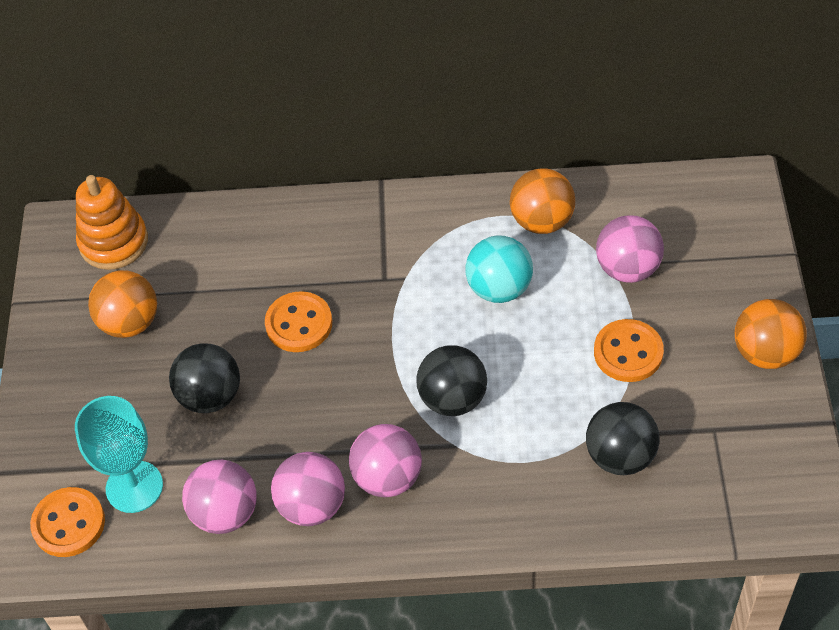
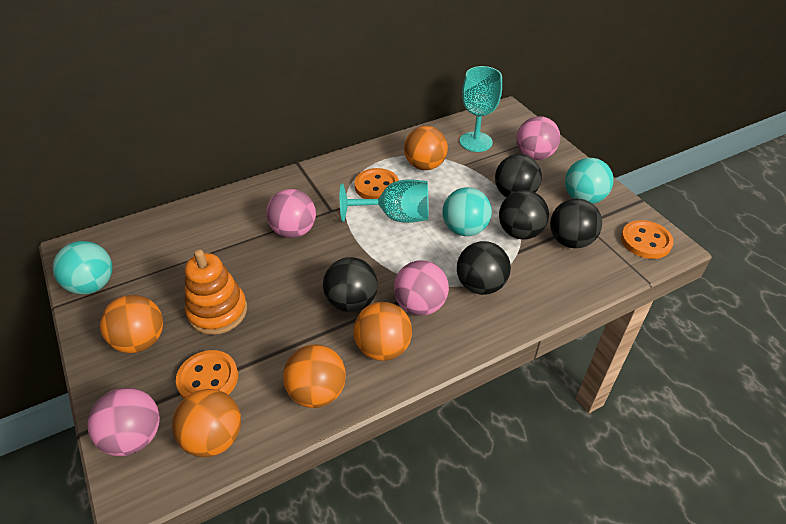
black ball: [169,343,240,413] [416,345,487,416] [586,402,660,475] = 3 -> [323,257,378,312] [457,241,511,295] [495,154,542,197] [499,190,549,240] [550,198,602,248] = 5
orange ball: [88,270,157,338] [510,168,575,234] [735,299,807,369] = 3 -> [100,295,163,353] [172,389,241,457] [283,344,346,408] [353,302,412,361] [404,126,448,170] = 5
turquoise ball: [466,235,533,303] = 1 -> [53,241,113,295] [443,187,492,236] [565,158,613,204] = 3
turquoise goblet: [75,396,163,513] = 1 -> [340,179,429,223] [460,66,502,152] = 2

